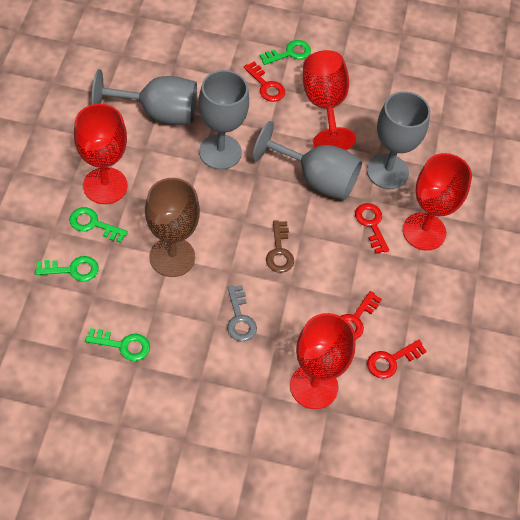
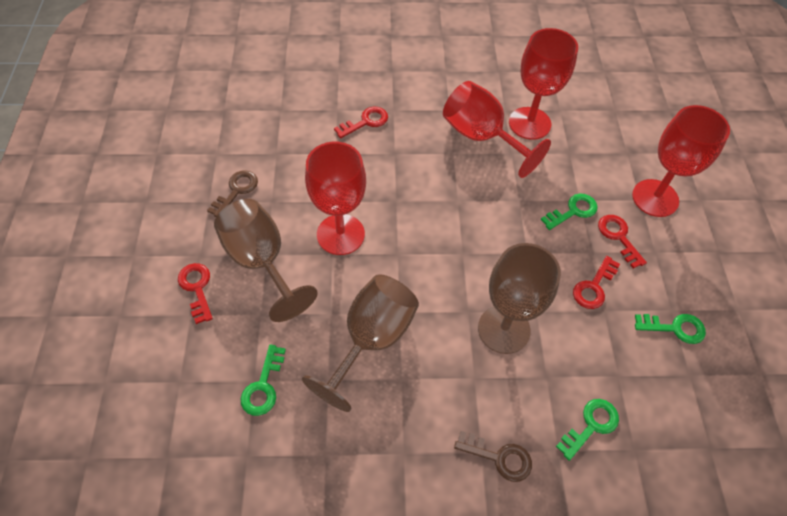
brown goblet: [145,178,200,277] = 1 -> [214,199,318,322] [302,274,419,412] [478,243,561,354] = 3
brown key: [266,220,294,273] = 1 -> [207,170,258,217] [454,431,532,482] = 2
grey goblet: [92,69,197,124] [199,70,249,170] [252,121,362,200] [367,91,430,189] = 4 -> none = 0
grey key: [227,285,257,341] = 1 -> none = 0

